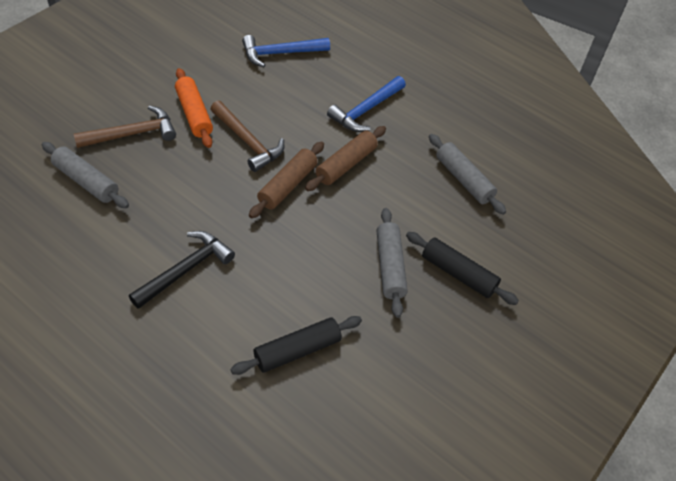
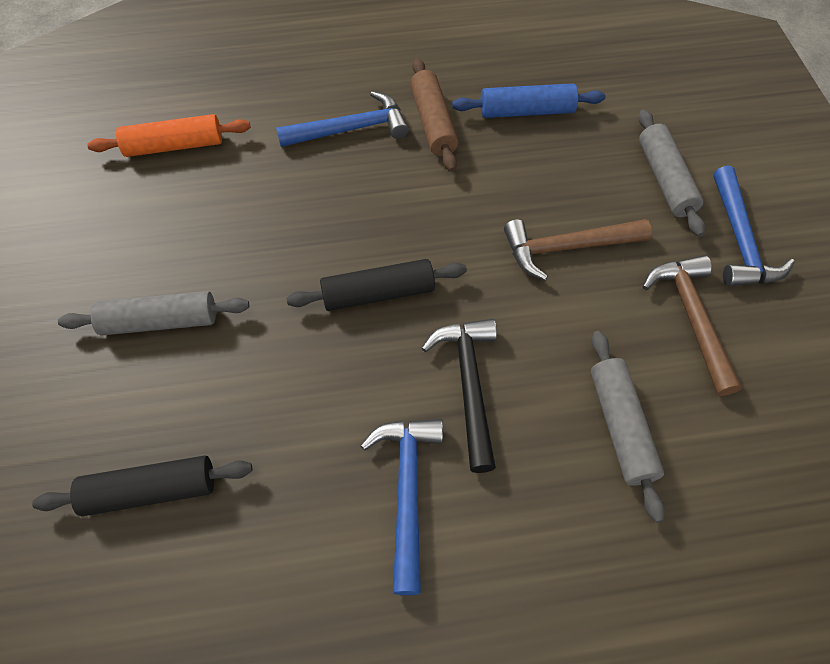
blue hammer: [242,35,330,67] [327,76,406,132] = 2 -> [276,91,409,147] [360,419,443,595] [713,166,795,286] = 3
blue rolling pin: none = 0 -> [452,83,605,118] = 1
brown rolling pin: [249,142,324,218] [305,126,386,191] = 2 -> [410,58,459,172] = 1

